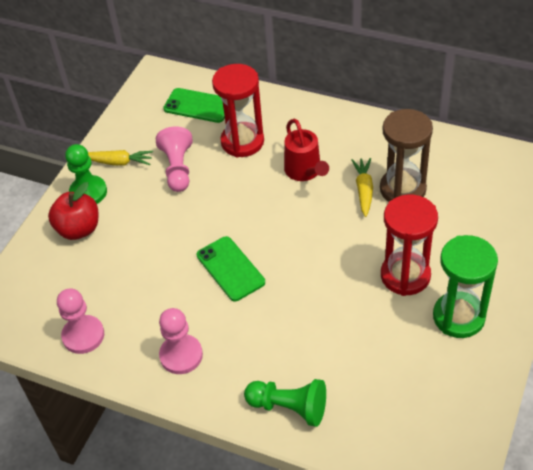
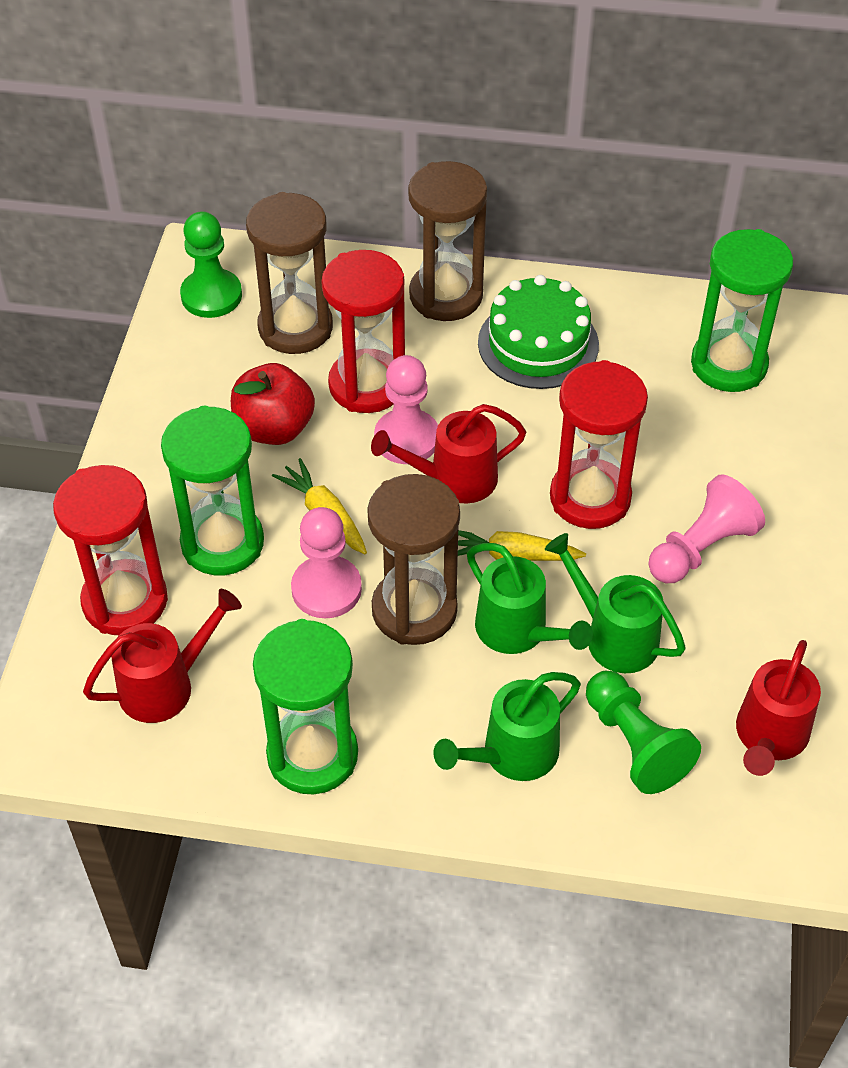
brown hourglass: [380,109,433,202] = 1 -> [246,192,333,354] [367,474,460,645] [408,161,487,321] = 3
green cake: none = 0 -> [478,275,599,389] = 1
green hourglass: [433,235,498,338] = 1 -> [161,406,264,575] [253,619,358,795] [691,229,793,392] = 3
green phone: [163,88,225,123] [196,236,265,301] = 2 -> none = 0
green watering can: none = 0 -> [433,672,581,781] [467,543,593,654] [545,533,686,673] = 3
red hourglass: [212,64,264,158] [381,195,438,296] = 2 -> [53,465,168,635] [321,250,405,413] [550,360,648,529] = 3
red watering can: [284,119,329,181] = 1 -> [83,589,242,723] [371,404,526,503] [736,640,821,776] = 3

